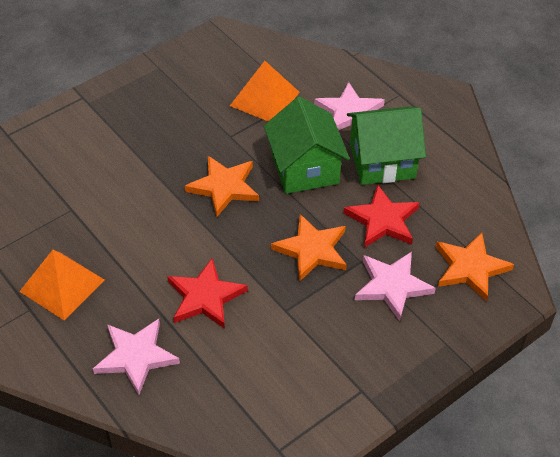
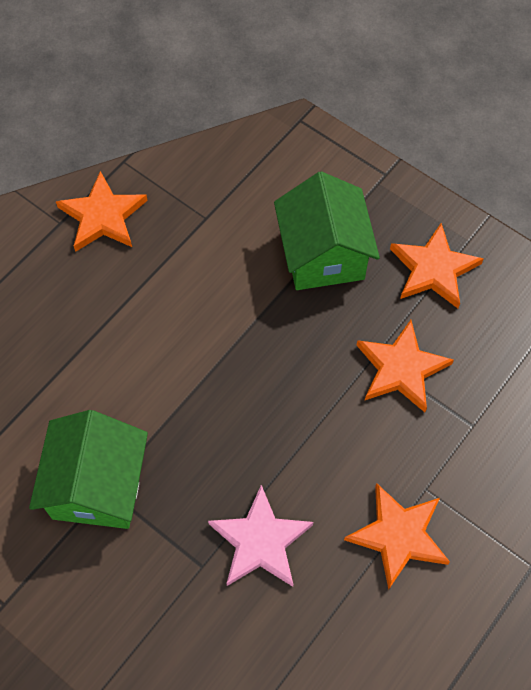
orange pyramid: [19,250,104,321] [230,61,300,121] = 2 -> none = 0
orange star: [185,156,259,217] [271,214,347,282] [436,232,514,301] = 3 -> [56,171,148,252] [344,483,450,589] [357,320,454,412] [390,223,484,308] = 4
pink star: [93,319,180,395] [314,82,385,130] [355,252,436,321] = 3 -> [208,485,313,587] = 1
red star: [167,258,248,329] [343,185,419,248] = 2 -> none = 0

